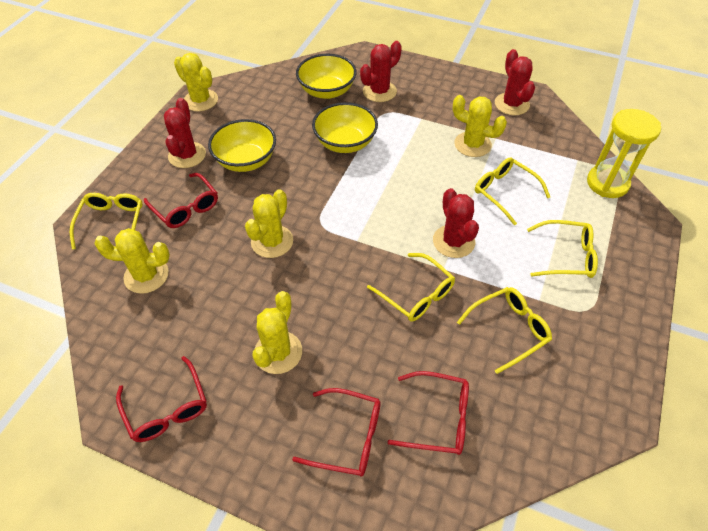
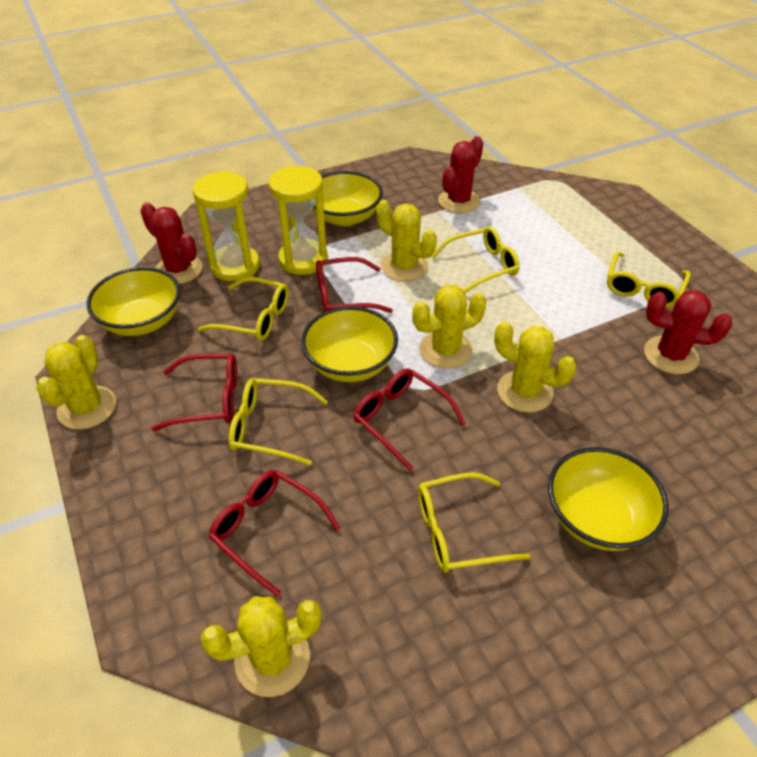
red cactus: [164,98,206,168] [360,41,402,102] [433,188,479,258] [495,49,535,115] = 4 -> [140,202,203,284] [438,136,483,213] [644,290,732,374] = 3
yellow bowl: [208,119,276,172] [296,54,357,99] [312,102,378,153] = 3 -> [87,267,180,336] [301,306,398,382] [312,171,383,226] [548,447,669,551] = 4
yellow hourglass: [587,109,661,198] = 1 -> [192,171,260,281] [268,166,328,275] = 2

